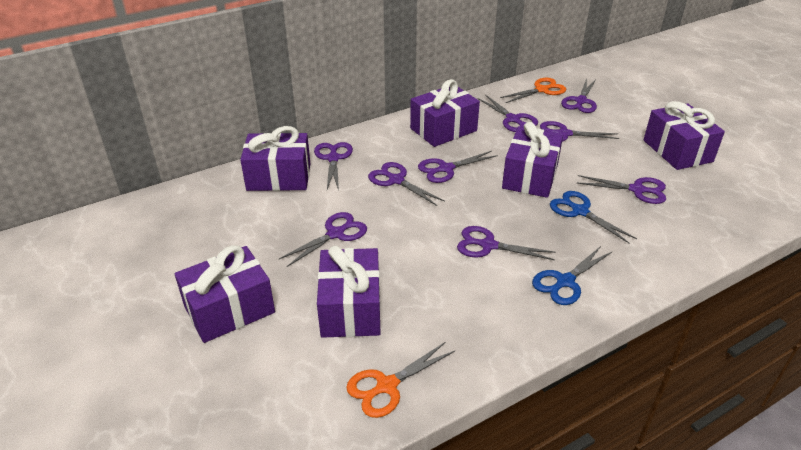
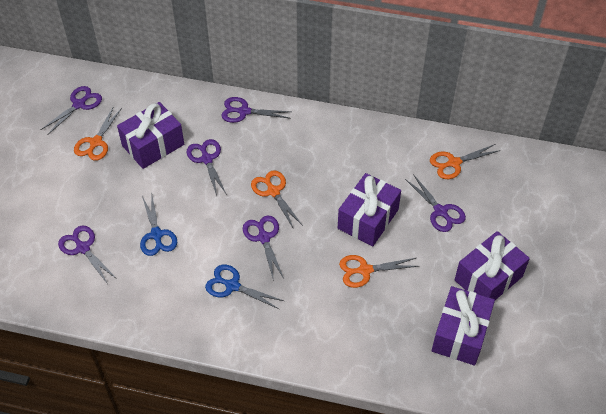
orange scissors: [346,342,455,418] [500,78,566,103] = 2 -> [74,106,122,161] [251,170,303,228] [339,255,419,288] [430,144,500,179] = 4
purple gift: [175,245,275,343] [240,126,310,191] [317,245,381,338] [410,79,480,147] [502,122,563,198] [644,101,725,170] = 6 -> [117,102,184,169] [338,173,401,246] [432,286,495,365] [455,231,530,300] = 4
purple scissors: [279,212,367,267] [314,142,353,191] [368,162,445,206] [418,151,498,183] [457,226,556,260] [478,95,538,132] [540,121,620,142] [561,78,597,113] [577,175,666,204] = 9 -> [41,86,102,135] [58,226,117,284] [186,139,227,196] [221,97,291,123] [243,216,284,281] [405,174,466,232] = 6

